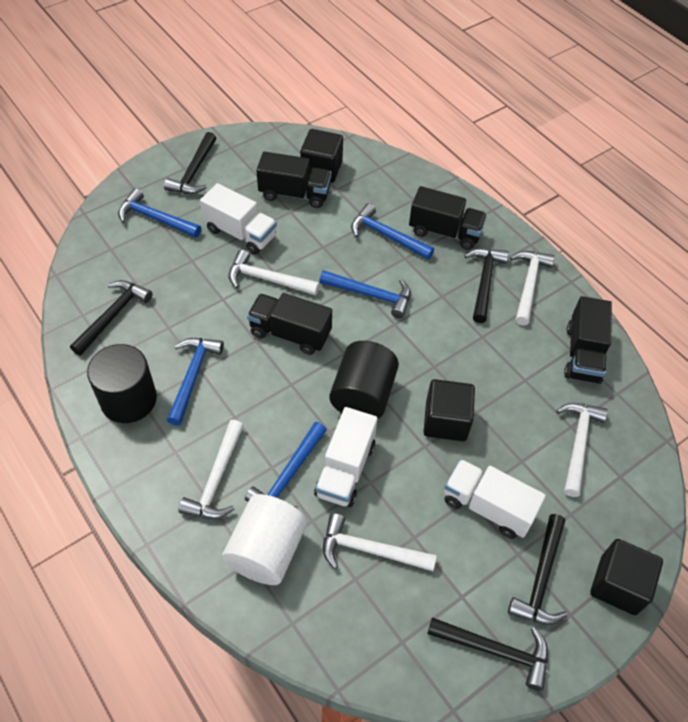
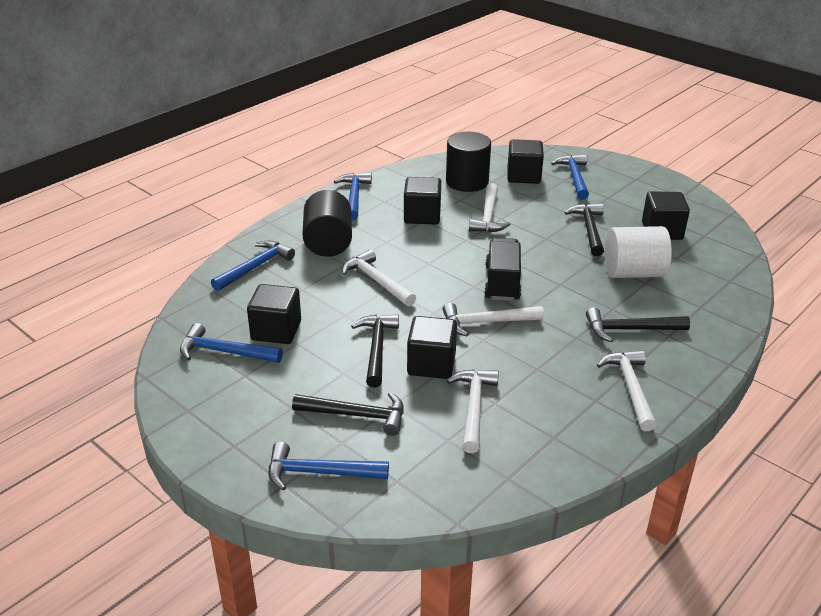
black cube: [300,129,343,183] [423,379,475,441] [590,539,663,615] = 3 -> [247,284,301,344] [404,177,441,224] [407,316,457,379] [507,139,544,184] [642,191,690,240] = 5
black hammer: [70,280,152,356] [164,132,216,194] [427,617,548,691] [464,248,509,323] [508,514,567,625] = 5 -> [292,392,404,436] [351,314,399,388] [564,203,604,256] [586,307,690,342] = 4
black truck: [247,293,332,355] [256,152,331,208] [409,186,487,250] [564,296,612,384] = 4 -> [484,238,521,301] = 1
white truck: [200,183,277,255] [314,407,378,507] [445,459,546,539] = 3 -> none = 0

